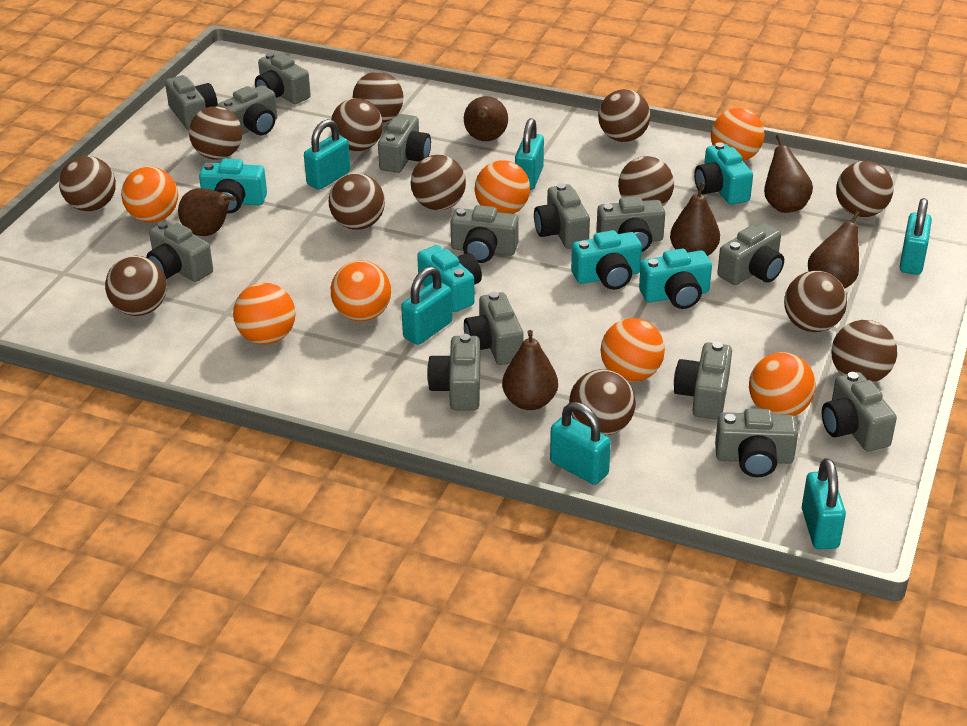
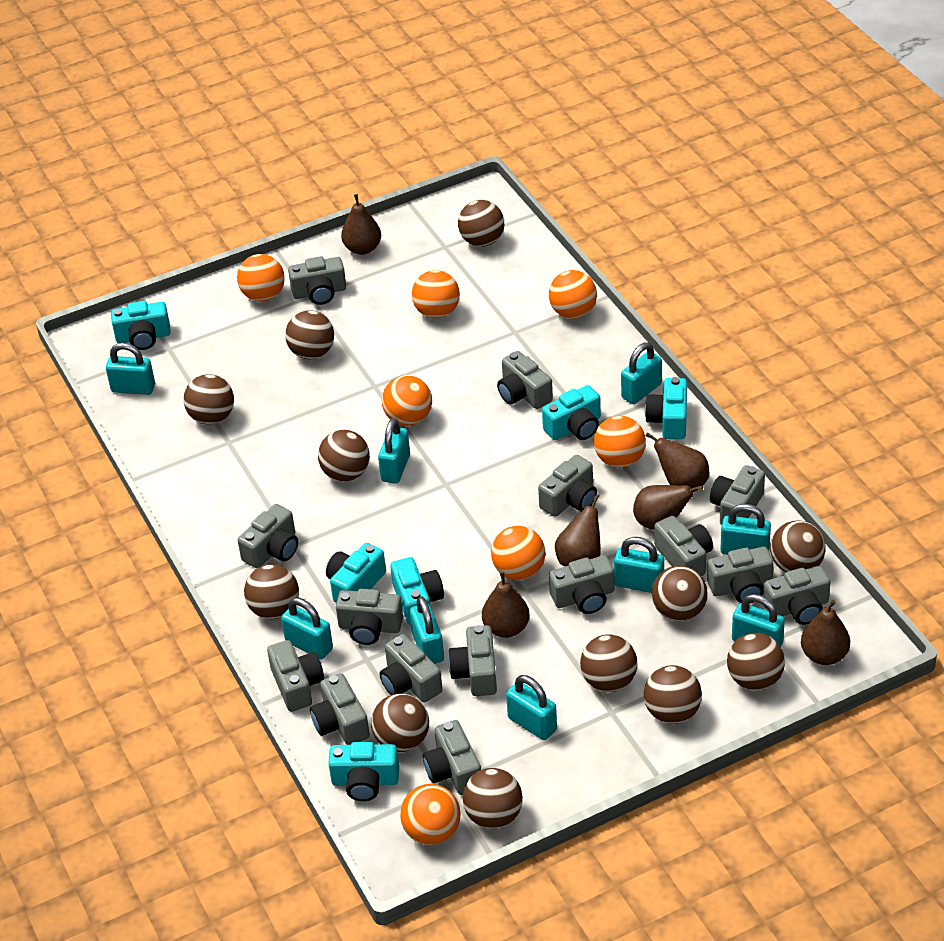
brown ball: [59,156,116,211] [105,256,167,316] [189,106,242,159] [329,173,385,230] [331,98,383,151] [353,72,404,123] [411,155,466,210] [569,369,636,436] [598,89,650,142] [618,156,674,206] [784,271,847,332] [832,320,897,383] [836,161,894,217] = 13 -> [184,374,234,425] [244,564,299,619] [285,310,334,359] [318,430,370,482] [371,694,429,752] [458,200,504,247] [462,768,523,829] [580,634,637,692] [644,665,702,724] [652,566,708,621] [727,633,785,690] [770,520,826,572] = 12
grey camera: [146,221,213,282] [165,75,218,130] [217,85,278,135] [255,53,311,104] [378,114,431,173] [427,334,480,410] [450,205,519,263] [464,292,523,365] [534,183,590,249] [596,196,665,252] [674,342,732,420] [715,408,798,477] [717,223,784,285] [822,372,897,452] = 14 -> [238,504,298,568] [267,640,324,712] [288,256,346,305] [310,673,370,745] [336,589,403,645] [380,634,442,702] [423,720,481,795] [448,625,497,696] [497,351,553,409] [538,455,597,517] [549,555,615,614] [654,516,713,576] [707,547,774,603] [710,465,765,525] [763,566,831,625] = 15
turquoise camera: [199,159,267,213] [417,245,482,312] [571,230,642,290] [639,249,712,309] [694,142,753,205] = 5 -> [111,301,171,350] [326,543,386,603] [328,742,399,801] [390,557,444,626] [542,385,601,440] [645,377,687,439] = 6
turquoise padlock: [304,119,350,190] [401,267,452,345] [515,118,544,190] [550,402,611,485] [802,458,846,550] [900,198,932,275] = 6 -> [106,343,155,395] [281,598,333,659] [378,418,410,484] [410,596,444,664] [506,675,557,740] [614,537,664,593] [621,342,662,404] [720,504,771,555] [732,594,785,647] = 9

